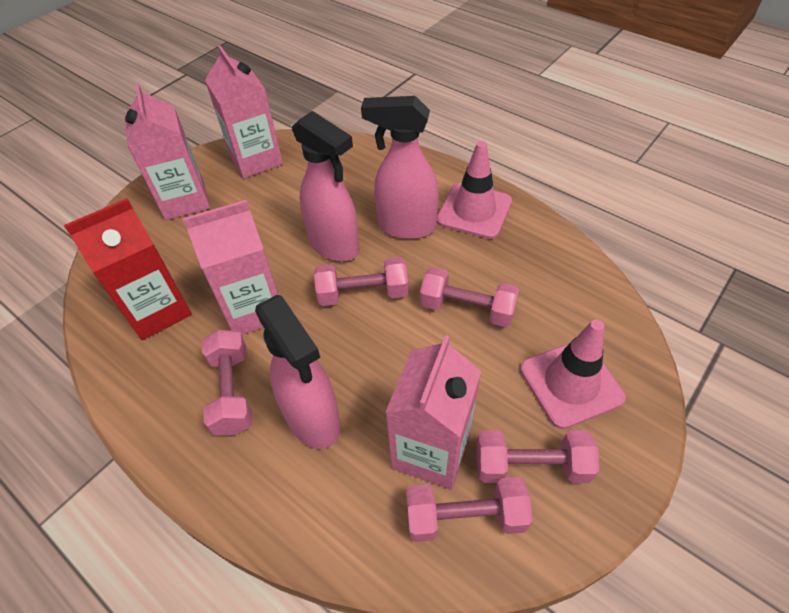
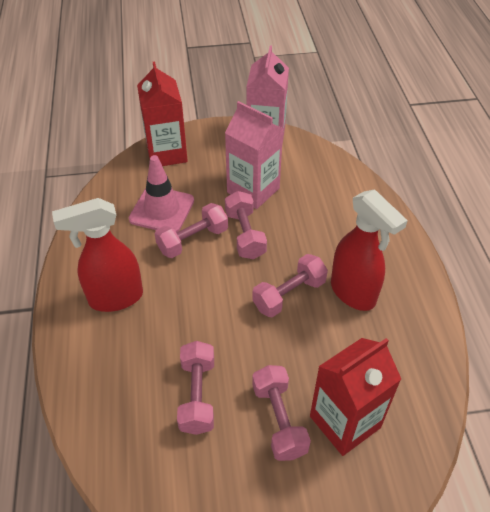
pink carton: [124,84,210,220] [183,200,279,335] [205,45,283,178] [385,335,481,490] = 4 -> [225,101,283,209] [246,45,289,144] = 2
pink spray bottle: [255,295,341,449] [292,111,360,262] [361,96,439,239] = 3 -> none = 0
pink traffic cone: [437,141,512,239] [520,320,626,429] = 2 -> [129,155,194,233] = 1
red carton: [64,198,192,340] = 1 -> [137,62,188,166] [310,338,401,456] = 2
red spray bottle: none = 0 -> [52,198,143,312] [331,189,408,311] = 2

